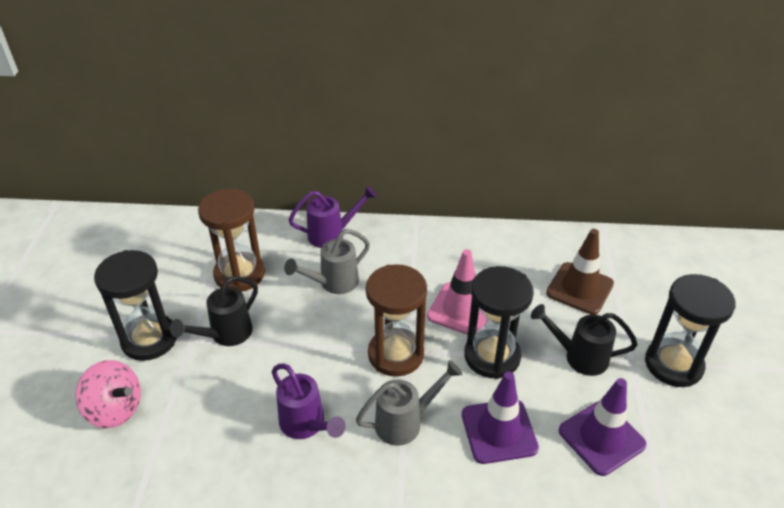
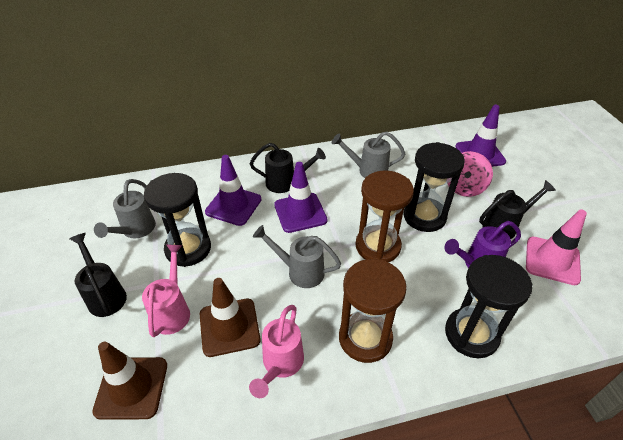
black watering can: [170,276,258,346] [531,304,637,376] = 2 -> [70,233,127,317] [250,143,326,193] [479,180,556,239] = 3
brown traffic cone: [546,229,614,315] = 1 -> [92,342,167,420] [200,278,261,357] = 2
grey watering can: [284,229,370,294] [356,360,462,446] = 2 -> [94,179,156,239] [253,225,341,288] [332,132,405,178] = 3
pink watering can: none = 0 -> [142,244,190,337] [249,305,304,398] = 2
purple traffic cone: [462,372,539,464] [559,378,647,476] = 2 -> [205,155,262,226] [274,162,327,233] [455,105,506,167] = 3
purple watering can: [272,363,346,439] [289,185,377,248] = 2 -> [445,221,521,268] = 1

